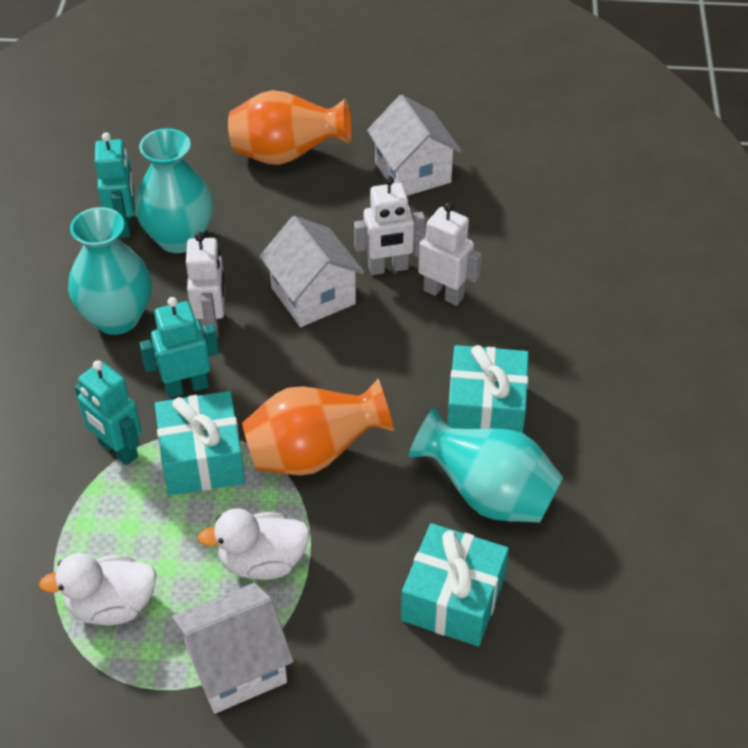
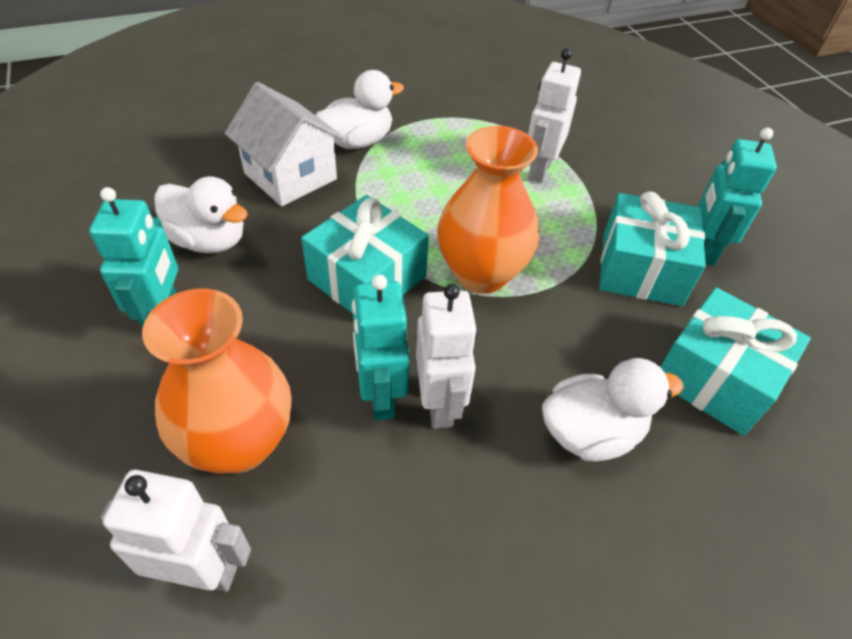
turquoise vase: [68,207,152,335] [135,128,213,253] [409,407,563,523] = 3 -> none = 0
white duck: [39,553,157,625] [198,509,310,580] = 2 -> [154,176,248,253] [315,70,404,149] [542,358,684,461] = 3
white house: [172,583,294,714] [259,216,365,327] [367,95,462,196] = 3 -> [225,82,344,207] = 1

